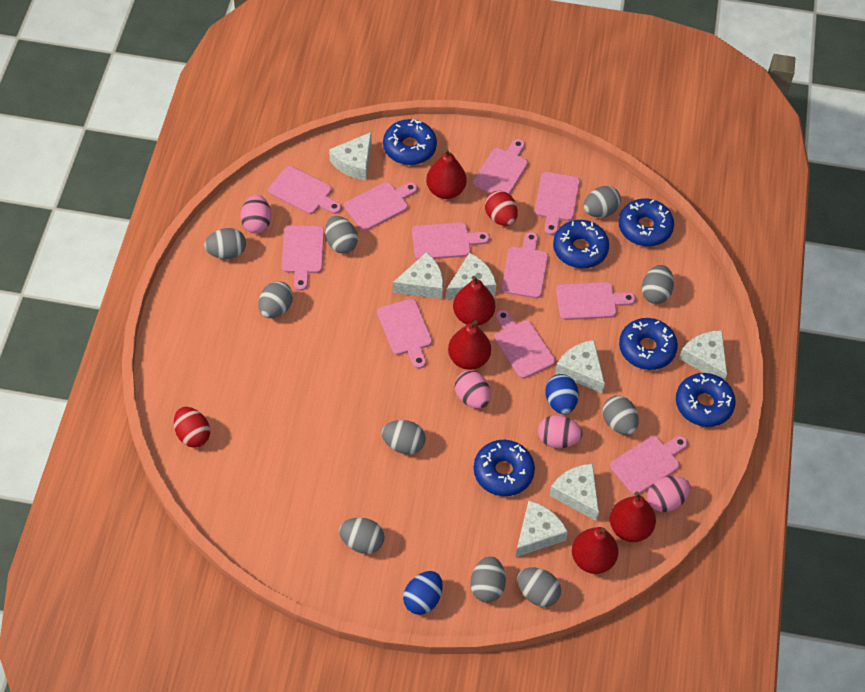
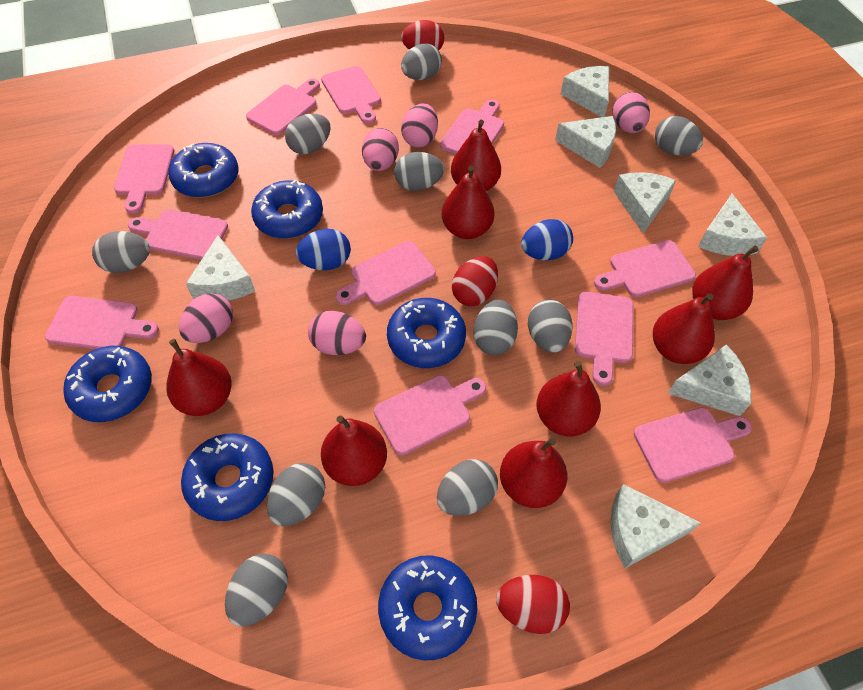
pink egg: [240,195,271,233] [455,370,491,409] [538,415,583,448] [647,476,690,512] = 4 -> [179,293,233,343] [308,311,366,355] [362,128,399,171] [401,103,438,147] [613,92,650,133] = 5
red egg: [174,407,210,448] [485,191,518,226] = 2 -> [401,20,444,50] [452,256,498,306] [496,575,570,634] = 3
red pear: [426,148,467,199] [448,320,491,370] [453,276,495,326] [572,527,618,574] [610,492,656,542] = 5 -> [166,339,232,416] [321,416,387,486] [442,165,495,239] [451,120,501,191] [500,438,567,508] [536,361,601,436] [653,294,715,364] [692,245,759,320] = 8

